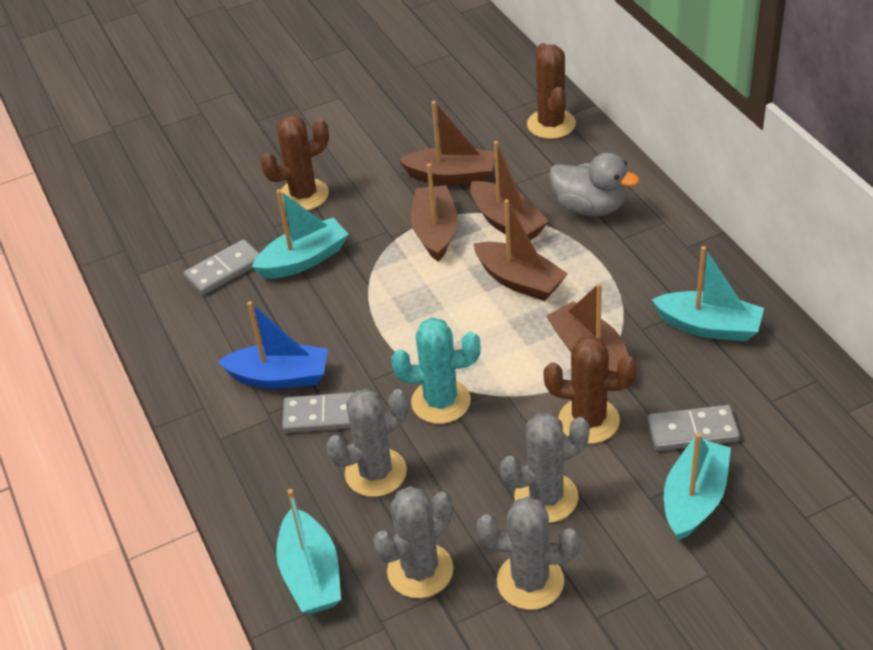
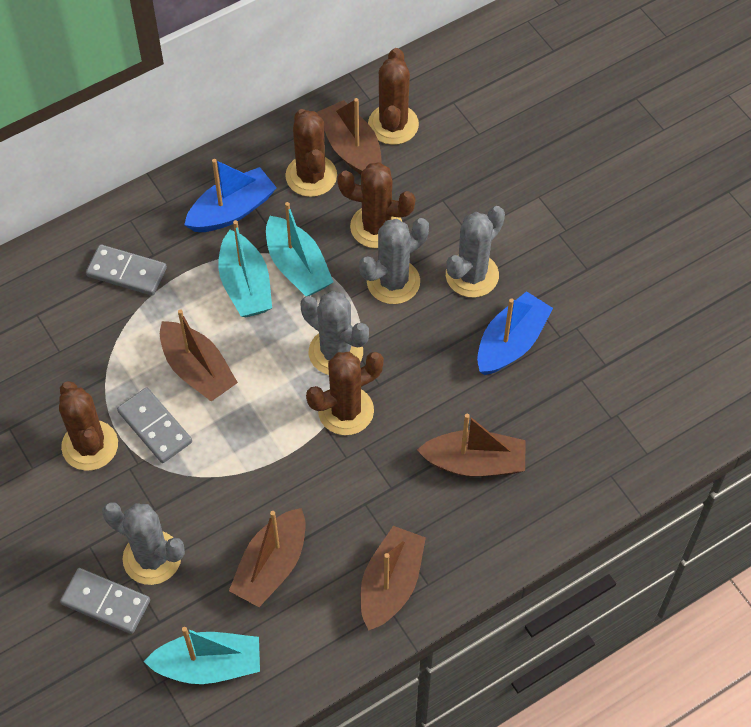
blue boat: [217,301,328,389] = 1 -> [184,159,277,232] [477,291,553,375] = 2
brown cactus: [261,115,329,210] [527,43,576,139] [544,336,637,444] = 3 -> [59,381,118,471] [285,109,337,197] [306,352,384,435] [337,162,416,248] [368,48,419,145] = 5
grey duck: [549,152,639,216] = 1 -> none = 0
turquoise boat: [252,189,348,279] [276,489,341,614] [651,246,764,341] [664,433,731,541] = 4 -> [144,627,260,684] [218,220,272,317] [266,202,333,297] = 3
turquoise cactus: [391,318,481,424] = 1 -> none = 0

